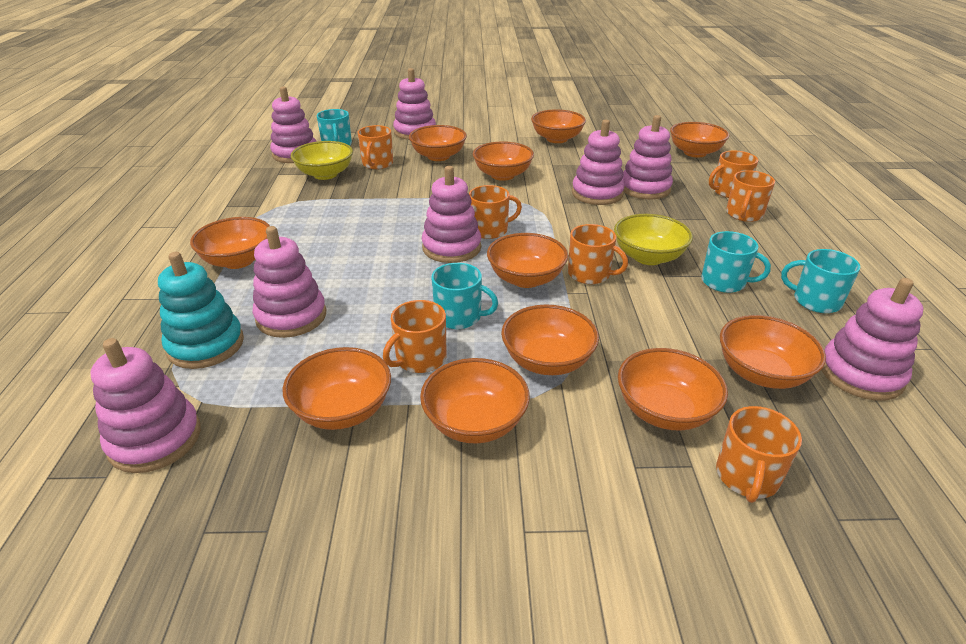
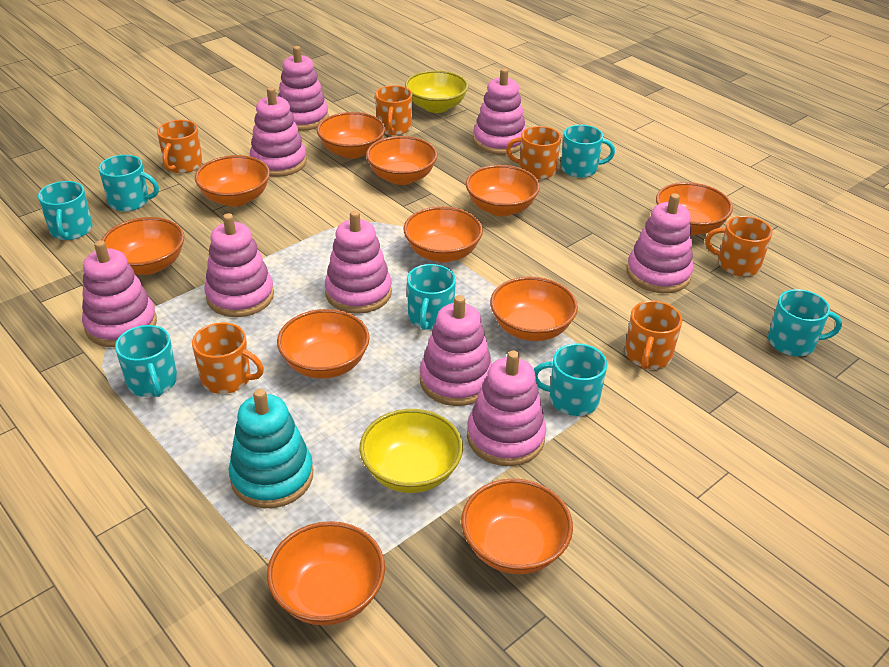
orange mug: [358,125,393,169] [383,300,447,373] [469,185,522,239] [568,224,628,284] [709,150,758,198] [716,406,802,503] [726,170,775,222] = 7 -> [157,120,202,173] [192,322,264,394] [375,85,412,135] [506,126,561,179] [625,301,682,369] [705,216,773,276] = 6
pink stacking toy: [91,338,201,473] [252,226,326,338] [270,86,317,163] [393,68,436,140] [422,166,481,263] [572,120,625,205] [623,115,673,199] [821,278,923,401] = 8 -> [82,240,157,347] [204,213,274,317] [250,87,307,177] [278,46,329,131] [325,210,392,314] [420,295,492,406] [467,351,546,466] [473,68,526,155] [627,193,693,293] = 9
turquoise mug: [317,109,352,146] [431,263,498,329] [701,231,771,293] [781,249,861,313] = 4 -> [38,181,92,240] [99,155,159,211] [115,325,177,397] [407,264,456,330] [534,343,607,416] [561,125,615,178] [768,289,842,356] = 7

